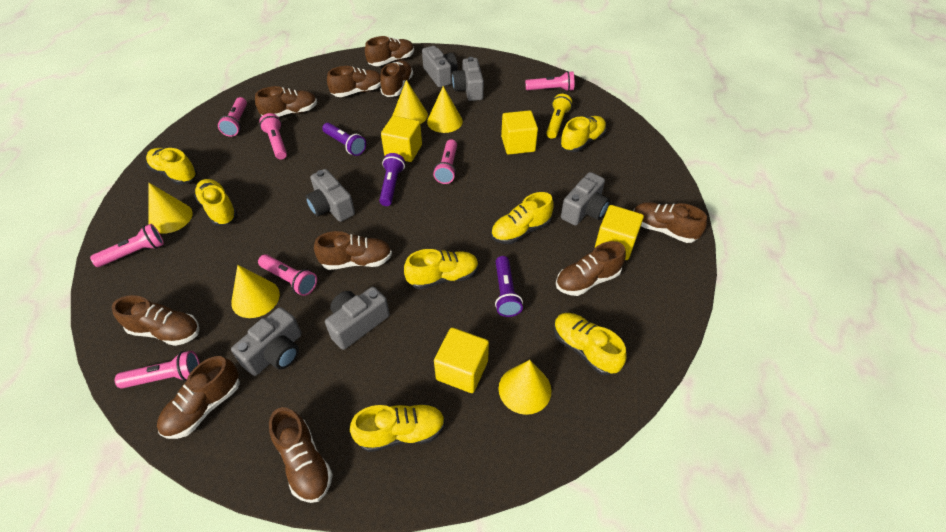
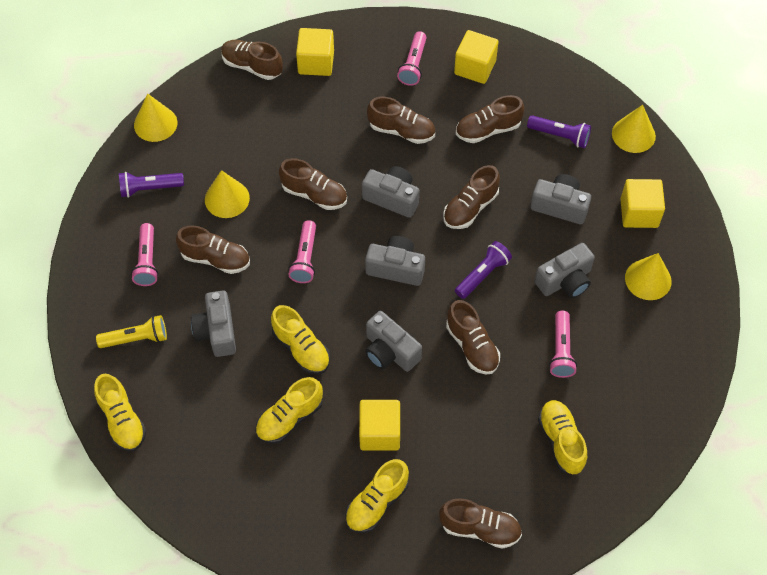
brown shoe: [112,295,199,346] [157,356,240,439] [255,86,317,117] [269,407,333,503] [314,231,392,270] [327,66,381,97] [365,36,414,66] [380,60,413,97] [556,241,626,296] [633,202,707,243] = 10 -> [176,226,250,274] [221,40,283,80] [279,158,347,210] [367,97,435,144] [439,498,522,549] [443,165,500,229] [446,300,500,375] [456,95,525,143] = 8
pink flashlight: [90,224,164,267] [115,351,200,389] [218,97,247,137] [258,254,317,296] [259,113,287,160] [433,139,457,184] [525,71,574,92] = 7 -> [131,223,158,286] [288,220,316,283] [397,31,427,86] [549,311,577,378] = 4
yellow cone: [148,183,193,234] [231,265,280,318] [393,80,428,124] [427,86,463,133] [499,360,551,415] = 5 -> [134,94,177,142] [205,170,250,218] [612,105,656,153] [625,253,672,300] = 4
yellow shoe: [146,148,197,185] [194,179,237,226] [350,404,445,452] [404,249,479,289] [491,192,554,244] [554,313,626,376] [560,116,606,152] = 7 -> [94,374,146,452] [255,377,323,444] [271,305,330,374] [345,459,409,533] [538,400,587,474] = 5

